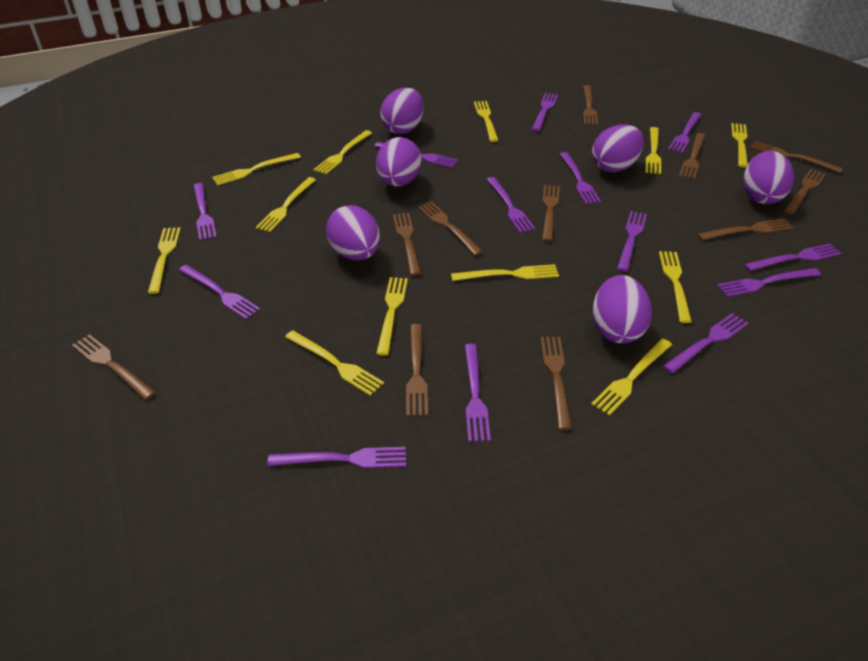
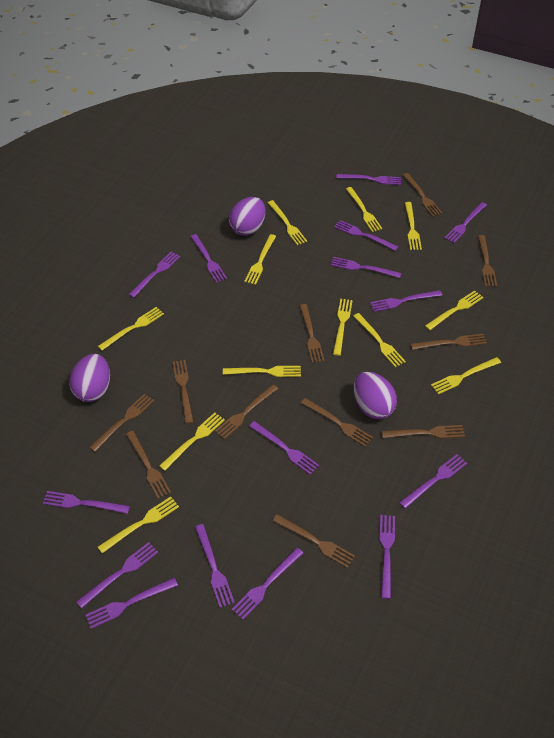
purple egg: [326,205,380,260] [376,137,422,186] [380,88,424,134] [592,124,644,172] [593,275,652,343] [744,151,794,204] = 6 -> [69,354,110,402] [229,197,265,236] [353,372,397,419] = 3
purple fork: [179,265,261,319] [193,183,217,240] [267,447,406,468] [374,142,458,168] [464,344,491,442] [486,177,535,233] [532,93,558,132] [560,152,601,204] [617,211,647,272] [663,313,749,374] [668,112,701,153] [717,268,821,297] [744,244,842,271] = 13 -> [43,491,130,514] [76,542,158,608] [86,578,178,629] [129,252,181,298] [190,234,227,283] [195,524,235,608] [232,547,303,620] [249,421,319,475] [330,257,401,278] [334,220,398,251] [336,174,401,185] [370,290,442,312] [379,515,395,599] [399,454,467,509] [445,202,487,243] = 15

